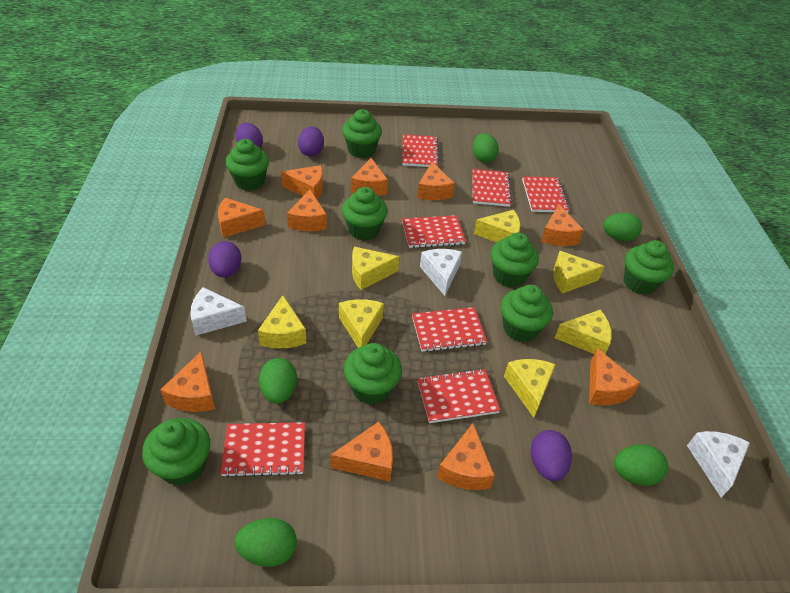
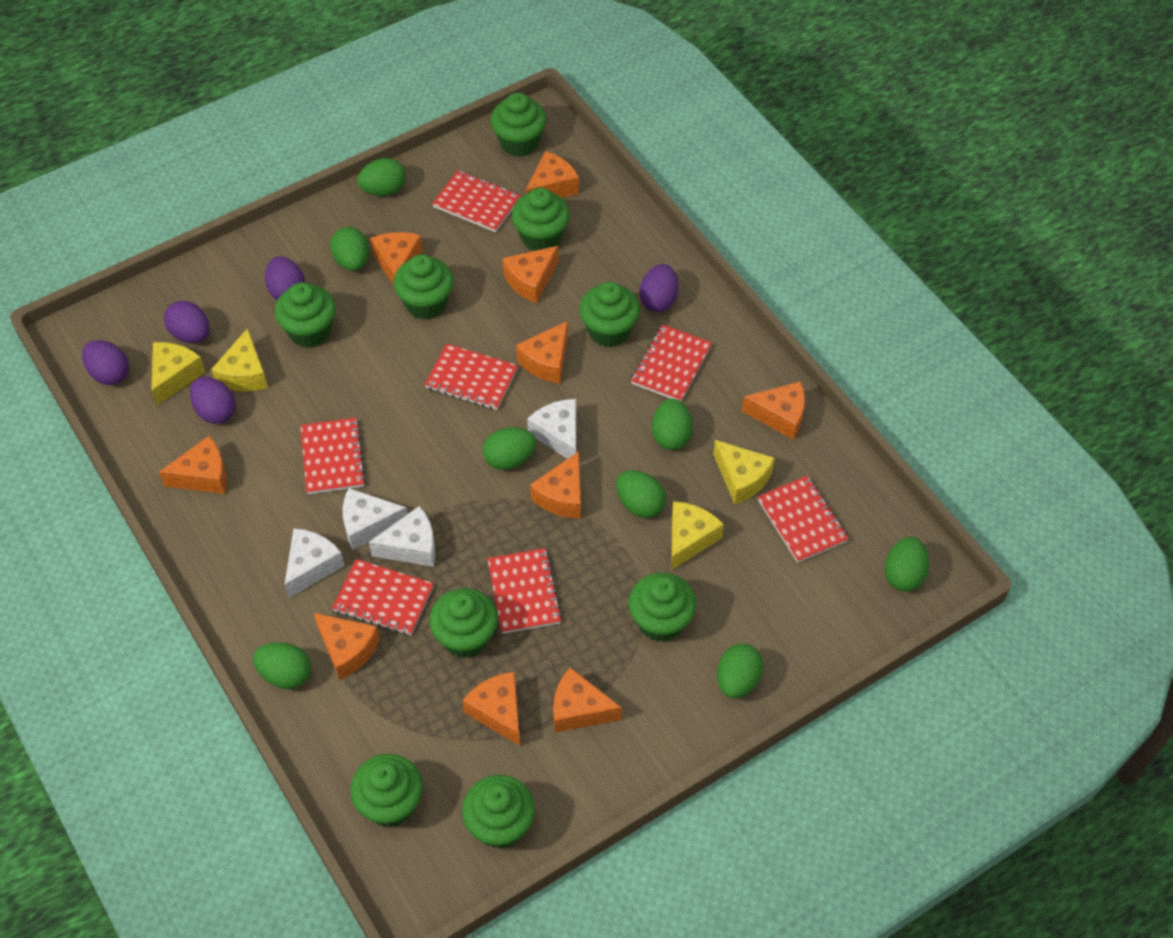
green cupcake: [142,418,210,486] [225,139,269,191] [342,109,382,158] [342,187,388,241] [344,343,402,404] [491,233,539,288] [501,285,553,342] [624,240,674,295] = 8 -> [275,282,336,348] [350,754,423,827] [393,254,454,319] [429,588,498,658] [462,775,535,849] [490,93,546,157] [511,188,570,251] [579,282,640,347] [629,573,696,642] = 9
green egg: [235,518,297,567] [259,358,297,404] [473,133,499,163] [603,213,642,241] [614,444,668,486] = 5 -> [253,642,311,689] [330,227,369,271] [357,158,406,196] [483,427,537,470] [616,470,666,518] [652,399,692,450] [717,644,764,698] [885,537,929,591] = 8
purple egg: [208,241,241,278] [236,123,263,148] [298,126,324,157] [531,430,572,481] = 4 -> [82,340,129,385] [164,301,209,343] [190,377,236,424] [265,256,305,300] [640,264,679,312] = 5
white cheese: [190,287,247,336] [420,249,462,296] [687,431,750,497] = 3 -> [284,528,344,598] [343,488,407,550] [369,506,435,567] [527,399,576,459] = 4
yellow cheese: [258,295,307,349] [339,299,384,348] [352,247,400,290] [474,210,520,242] [504,359,556,418] [553,251,605,294] [555,310,612,354] = 7 -> [151,342,205,406] [211,328,268,391] [671,501,724,570] [713,440,775,504] = 4

